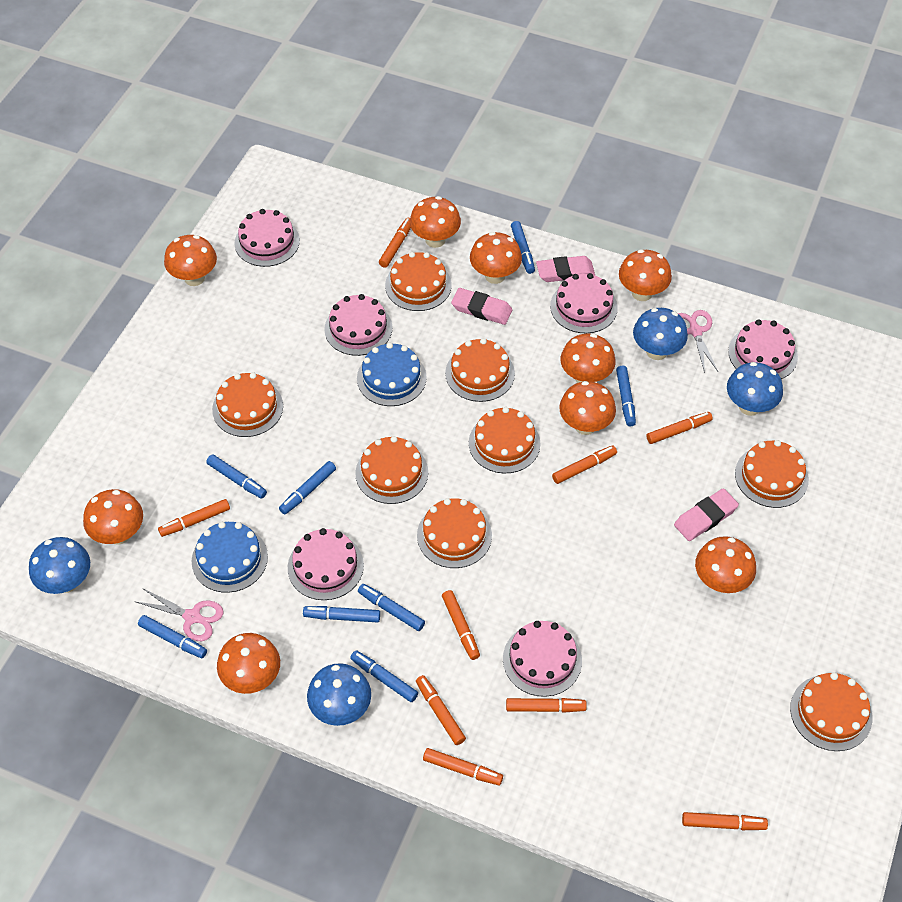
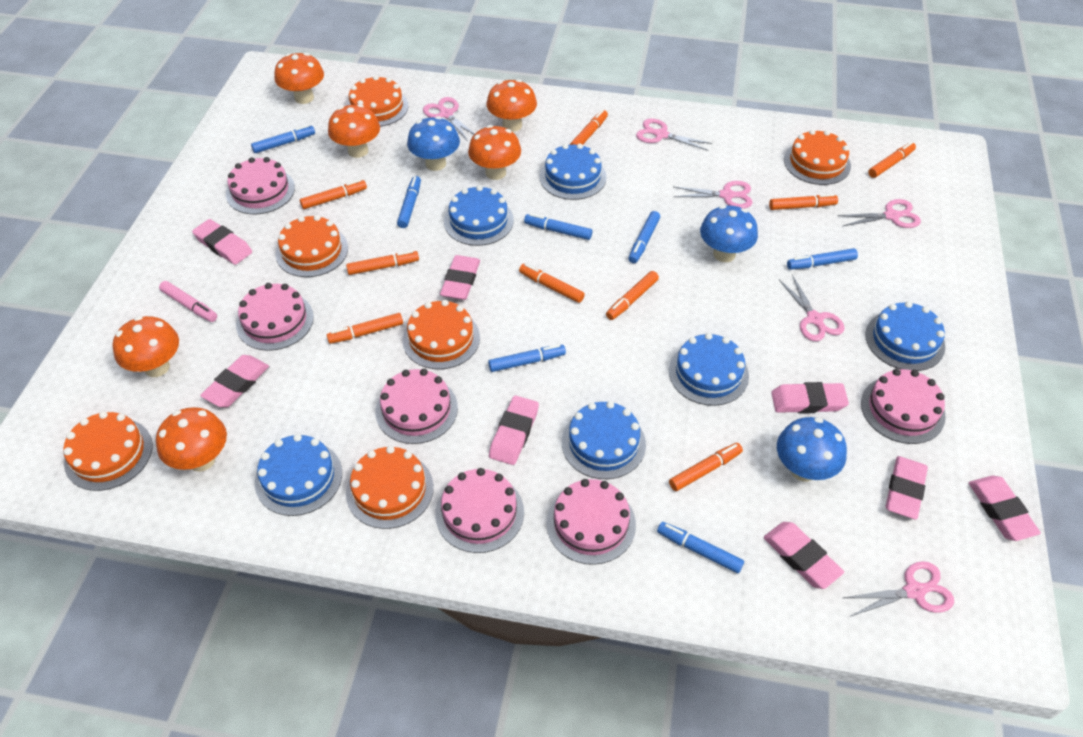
blue cake: [192,522,268,593] [357,343,427,406] = 2 -> [255,434,342,516] [444,185,514,246] [540,144,606,200] [562,401,646,479] [669,333,749,406] [865,301,945,371] = 6
blue marker: [138,615,207,658] [206,454,267,498] [279,461,336,514] [303,606,380,622] [350,650,418,702] [358,584,425,631] [511,221,535,274] [616,365,636,426] = 8 -> [251,125,315,153] [397,176,421,228] [488,344,566,372] [524,213,592,240] [628,211,660,263] [657,522,744,573] [787,248,858,270] = 7
blue mushroom: [29,537,90,594] [307,663,371,726] [633,308,688,360] [727,362,783,416] = 4 -> [407,116,460,171] [700,205,758,262] [777,417,847,482] = 3
orange cake: [212,372,283,437] [355,436,428,504] [385,252,452,311] [417,498,492,568] [445,338,515,402] [469,407,541,473] [735,440,809,508] [790,672,872,751] = 8 -> [63,411,153,491] [276,215,348,277] [346,75,409,127] [346,446,434,529] [402,300,480,369] [784,129,851,185] = 6
orange mushroom: [83,489,143,545] [164,235,217,286] [217,633,280,694] [410,196,461,248] [470,232,522,284] [559,381,616,435] [561,334,616,383] [619,249,672,301] [695,536,756,593] = 9 -> [113,316,179,377] [156,407,227,472] [274,53,324,104] [328,104,380,158] [468,125,521,180] [487,79,537,132] = 6
pink eraser: [451,288,512,325] [536,256,595,282] [674,488,739,541] = 3 -> [192,219,252,265] [200,355,269,407] [440,255,480,300] [489,396,539,465] [764,522,844,589] [771,382,849,413] [886,456,928,519] [969,476,1041,541] = 8
pink marker: none = 0 -> [159,281,217,322] = 1
pink scissors: [134,588,224,641] [678,310,718,373] = 2 -> [423,97,475,141] [636,119,712,151] [674,181,752,208] [779,275,845,341] [837,199,921,228] [843,561,954,616] = 6

